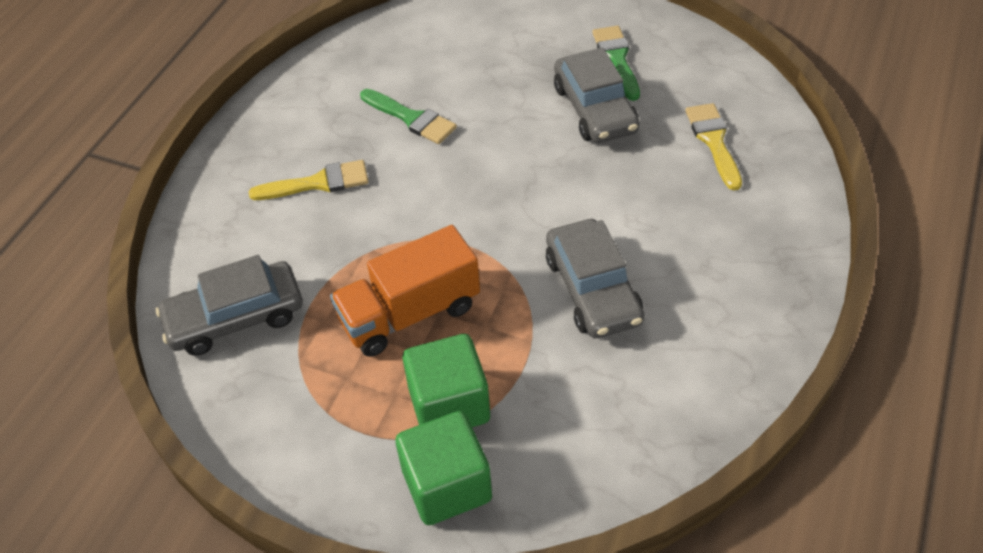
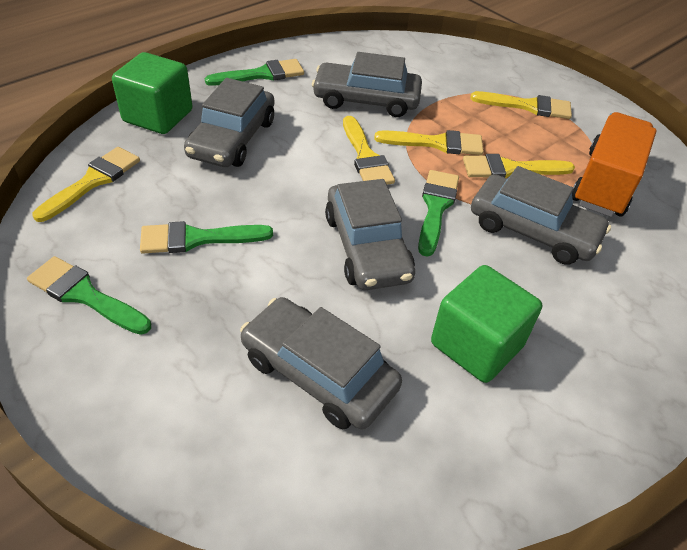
green brush: [360,89,457,144] [592,26,640,101] = 2 -> [27,256,151,335] [140,221,273,253] [205,59,304,86] [418,170,459,257] = 4
grey car: [156,255,303,356] [546,219,645,338] [554,48,640,143] = 3 -> [184,78,274,167] [240,297,402,429] [312,52,422,117] [325,179,415,290] [471,166,611,265] = 5
yellow brush: [249,160,369,200] [685,103,742,190] = 2 -> [33,147,140,222] [343,116,395,185] [374,130,484,155] [463,154,575,178] [470,91,572,119] = 5

